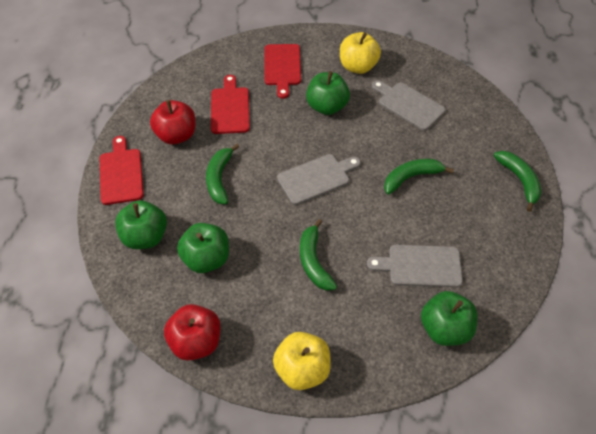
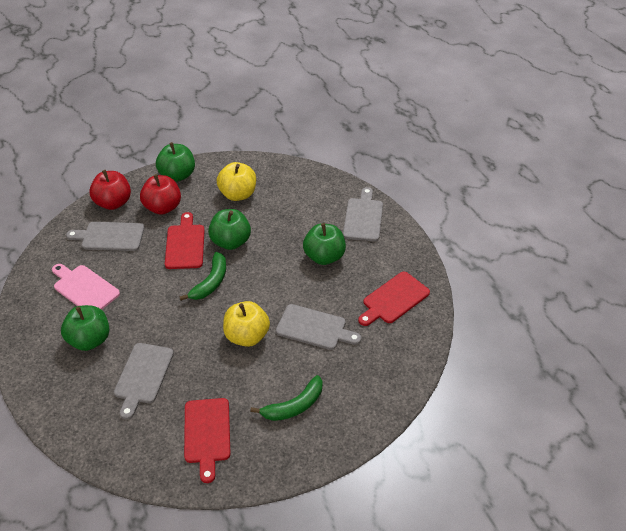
green banana: [206,144,239,204] [300,219,337,291] [384,159,454,194] [494,151,542,212] = 4 -> [180,252,226,301] [250,375,323,421] = 2
grey cutting board: [277,154,361,205] [367,245,463,288] [372,80,445,131] = 3 -> [66,222,144,251] [114,343,174,419] [276,304,361,350] [343,187,383,241] = 4
pink cutting board: none = 0 -> [52,264,120,310] = 1

